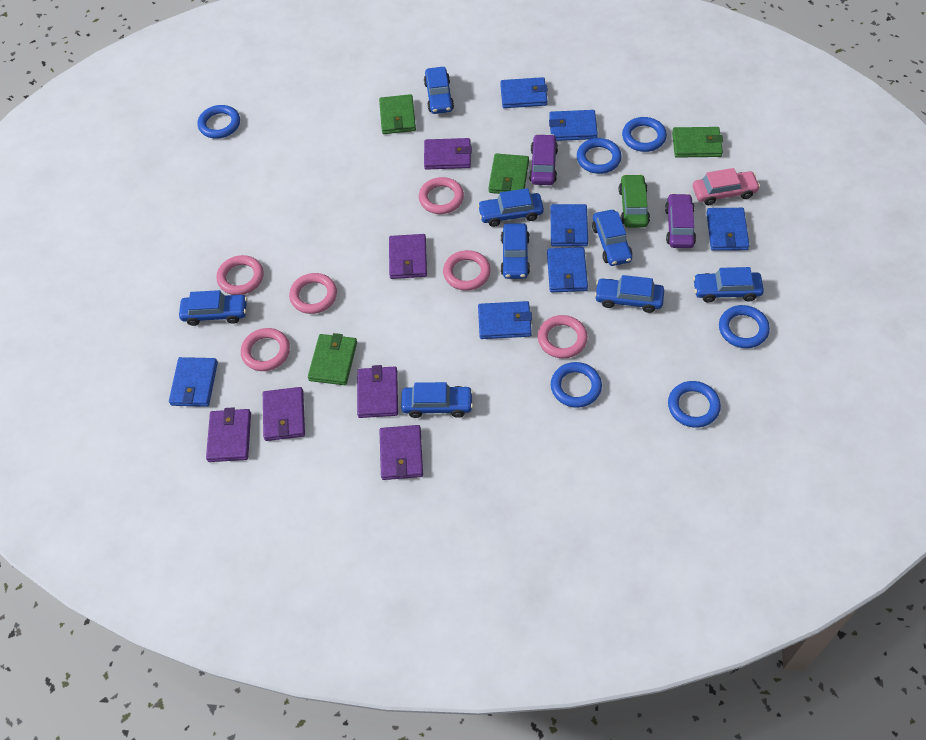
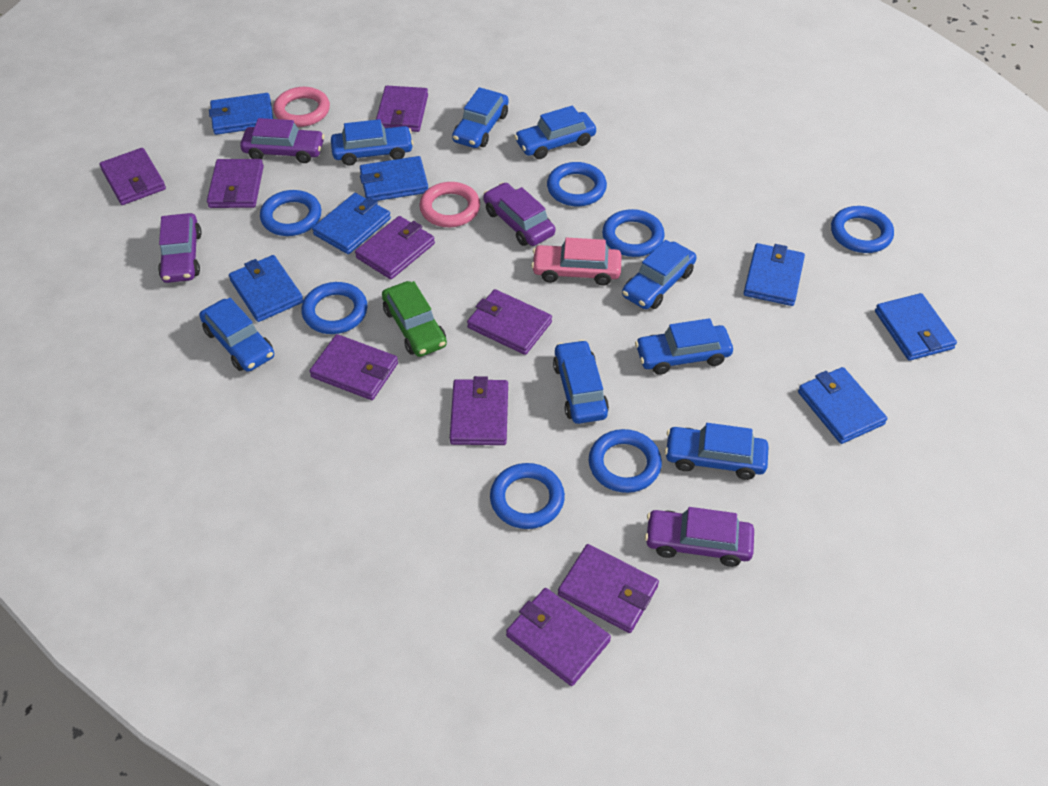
blue ring: [198,105,240,139] [551,362,602,408] [577,138,621,174] [622,117,667,152] [668,381,721,428] [719,305,770,348] = 6 -> [260,190,321,236] [301,282,367,334] [490,463,565,529] [547,162,607,206] [589,429,662,493] [602,209,665,257] [831,206,894,253] = 7
green wallet: [308,333,357,385] [379,94,416,134] [489,153,529,194] [672,127,723,158] = 4 -> none = 0
pink ring: [216,255,264,295] [241,328,290,371] [289,273,337,314] [419,177,464,214] [443,250,491,291] [538,315,588,358] = 6 -> [273,87,330,127] [419,182,480,227] = 2
purple car: [529,134,558,185] [665,193,696,248] = 2 -> [158,213,202,283] [240,118,325,163] [483,182,555,246] [645,507,754,567] = 4
purple wallet: [206,407,251,462] [263,387,305,441] [357,365,398,418] [379,425,423,480] [389,234,427,279] [424,138,472,170] = 6 -> [99,148,166,205] [207,159,264,208] [310,334,398,400] [355,216,435,279] [376,86,428,132] [450,376,508,445] [467,289,552,355] [506,588,611,686] [558,544,659,633] = 9

